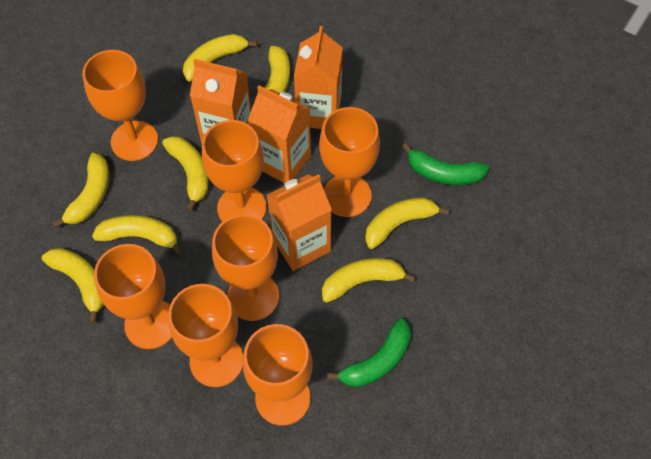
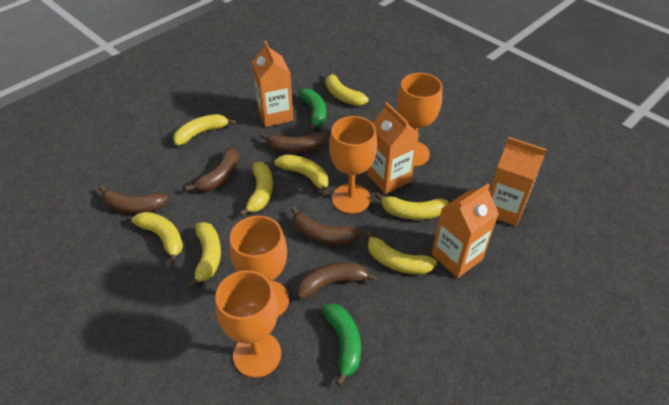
brown banana: none = 0 -> [99,186,168,213] [185,147,239,192] [260,132,326,153] [290,207,359,245] [297,262,377,299] = 5
orange goblet: [82,50,158,161] [94,244,172,349] [168,284,243,387] [202,120,267,222] [212,214,279,321] [243,324,313,426] [319,107,380,217] = 7 -> [215,270,281,378] [230,216,289,317] [329,116,377,214] [397,73,442,167] = 4

